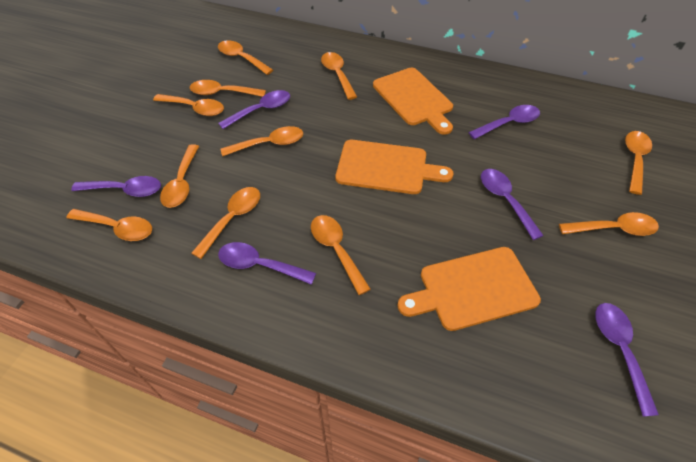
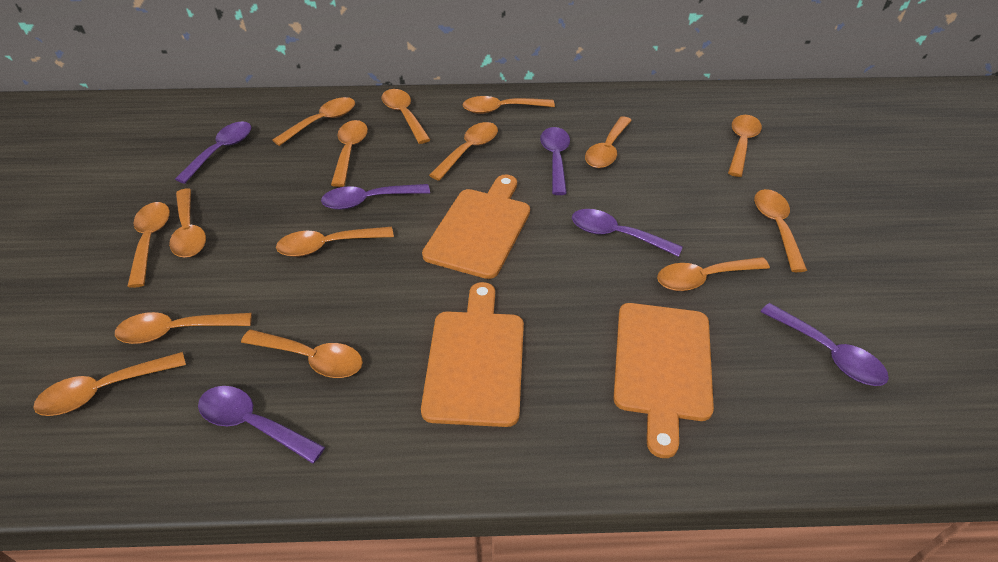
orange spoon: [67,209,152,241] [153,94,224,116] [160,144,199,208] [190,80,266,97] [191,187,260,259] [218,40,273,75] [221,126,303,156] [311,215,371,295] [321,52,357,100] [559,212,659,236] [625,131,652,195] = 11 -> [33,352,186,416] [115,312,252,344] [127,202,170,288] [169,189,206,258] [241,330,363,378] [272,97,355,146] [276,227,394,257] [331,120,368,187] [382,89,431,144] [429,122,498,181] [462,96,555,114] [585,116,632,168] [657,257,770,291] [728,115,762,177] [754,189,807,272] = 15

